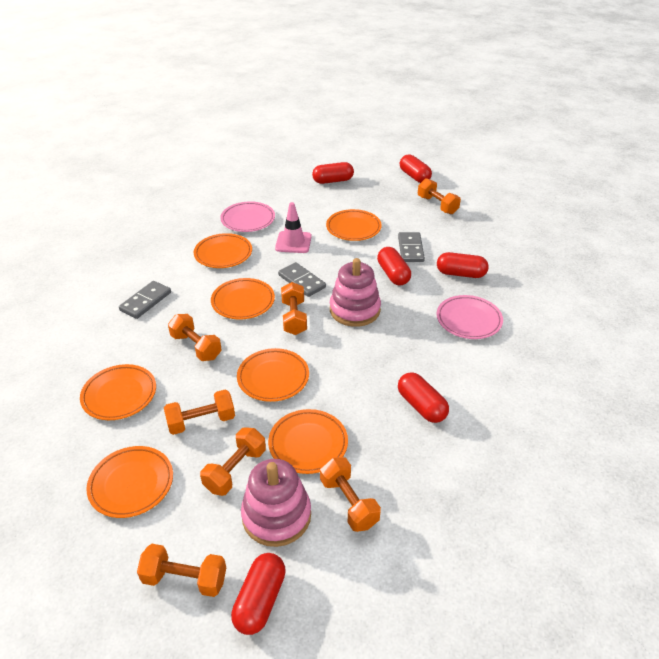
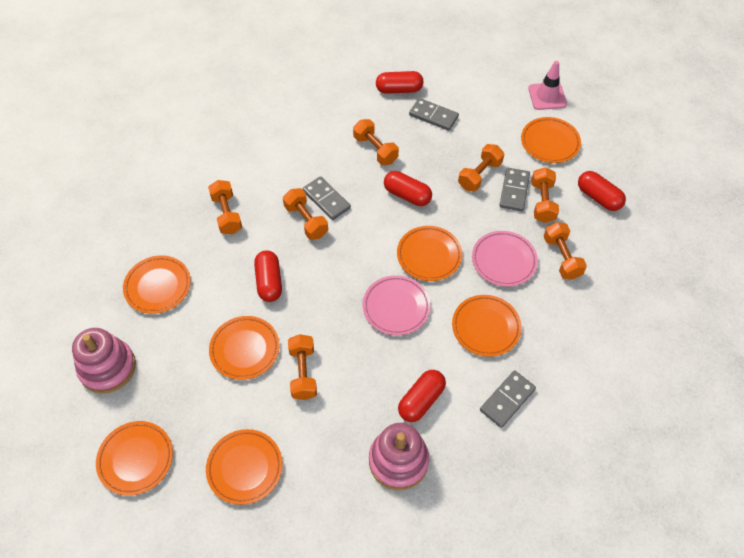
grey domino: [119,281,171,319] [278,262,326,297] [398,232,425,262] = 3 -> [303,176,351,220] [409,98,459,131] [480,371,536,428] [499,168,530,211] = 4
red capsule: [231,553,286,635] [312,162,354,184] [377,247,411,286] [398,372,449,423] [400,154,432,183] [437,252,489,278] = 6 -> [254,250,282,302] [376,71,424,94] [384,171,432,206] [398,370,446,422] [578,171,626,211] = 5

